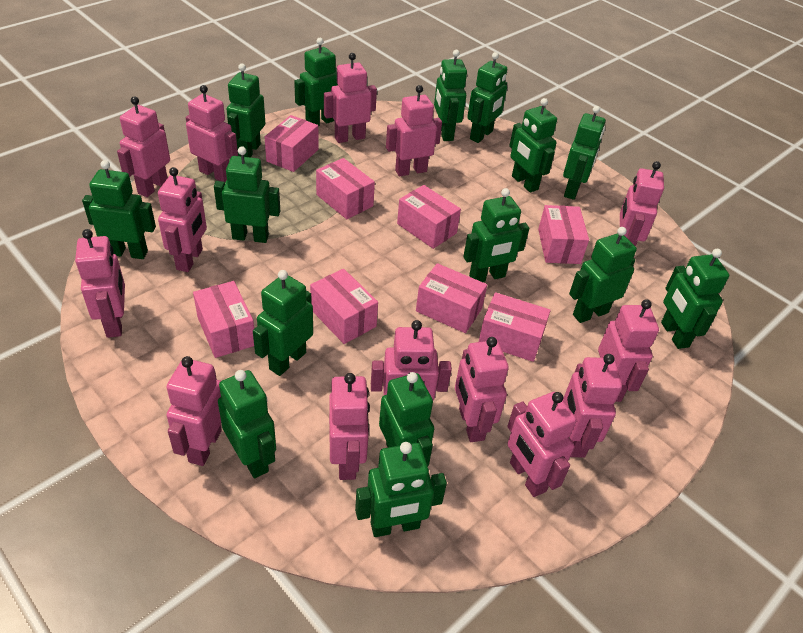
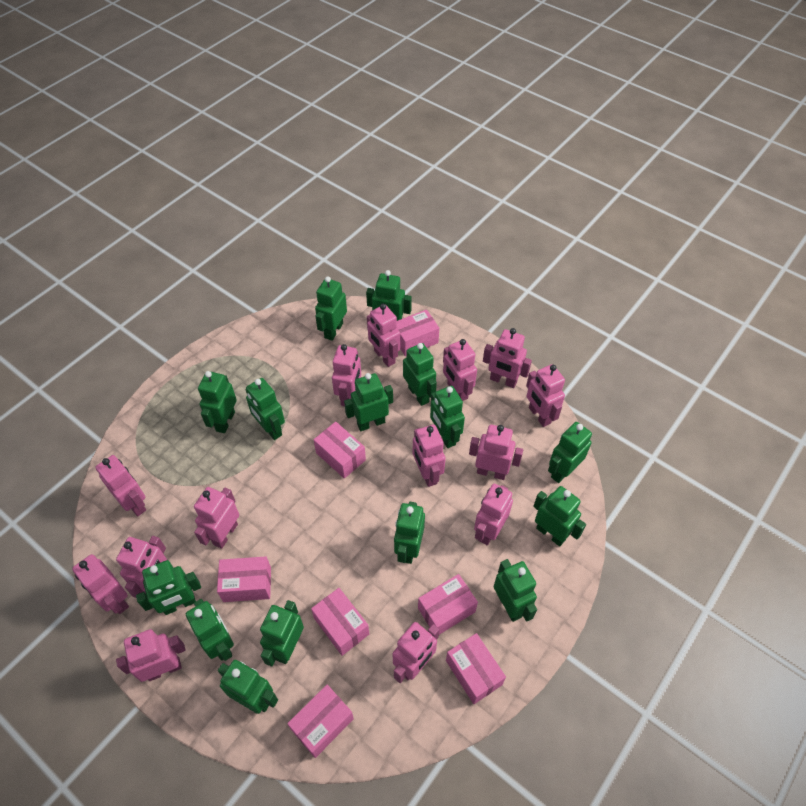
pink box: [193,281,254,358] [265,115,319,172] [310,269,378,344] [316,158,375,219] [397,185,461,249] [416,263,487,333] [479,292,551,362] [538,205,589,264] = 8 -> [217,557,271,602] [287,685,354,758] [311,588,369,656] [314,422,366,479] [396,310,439,356] [418,574,478,635] [446,633,506,704] = 7

